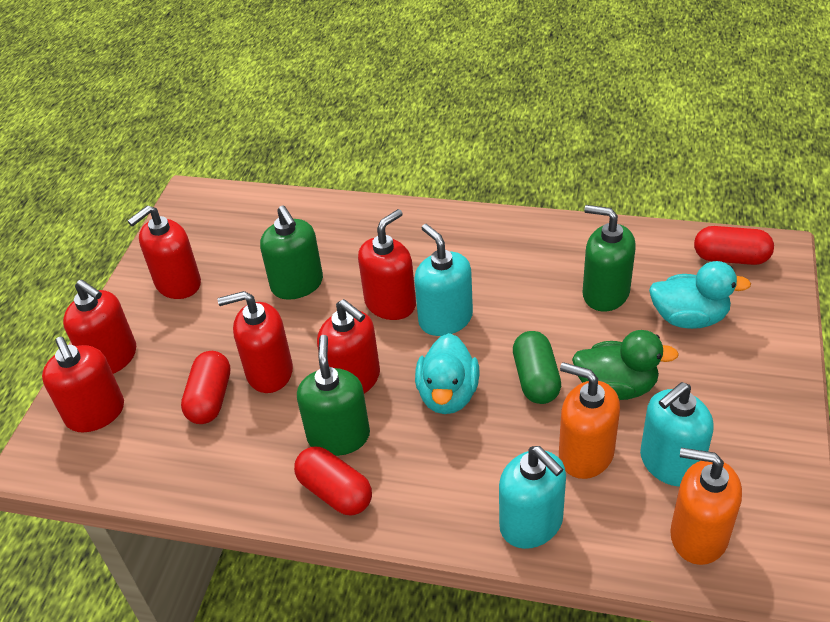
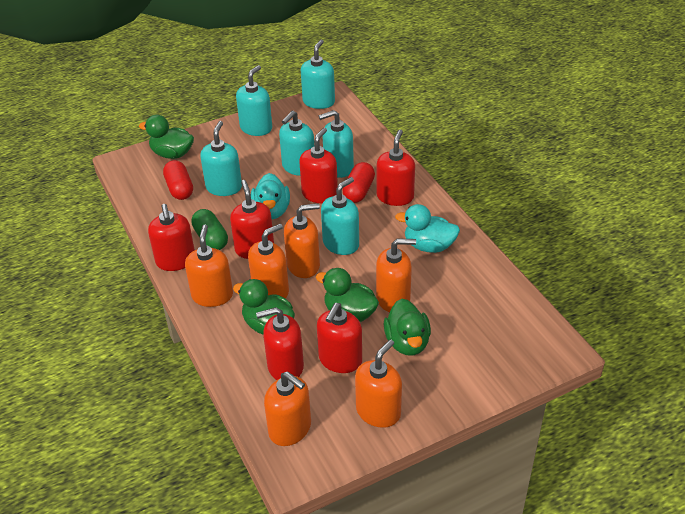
green duck: [572,330,679,400] = 1 -> [139,115,194,159] [233,279,295,334] [316,268,379,322] [383,299,431,355] = 4
green soap dispenser: [260,205,323,300] [297,335,370,456] [582,205,636,311] = 3 -> none = 0
orange soap dispenser: [559,362,620,479] [670,448,742,565] = 2 -> [185,225,233,307] [248,224,289,299] [264,371,311,446] [284,203,320,278] [355,339,402,428] [376,238,416,312] = 6
red capsule: [181,351,230,424] [294,447,372,515] [694,226,774,265] = 3 -> [163,160,193,200] [342,162,375,203] = 2
turquoise soap dispenser: [414,224,473,336] [499,446,566,549] [640,382,714,487] = 3 -> [200,121,242,196] [236,65,272,136] [279,111,314,176] [301,40,335,109] [319,110,354,178] [321,177,359,255] = 6

